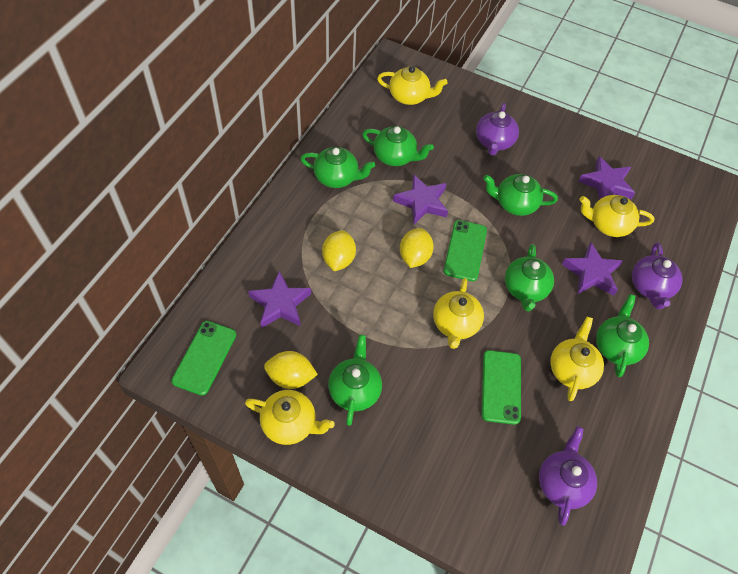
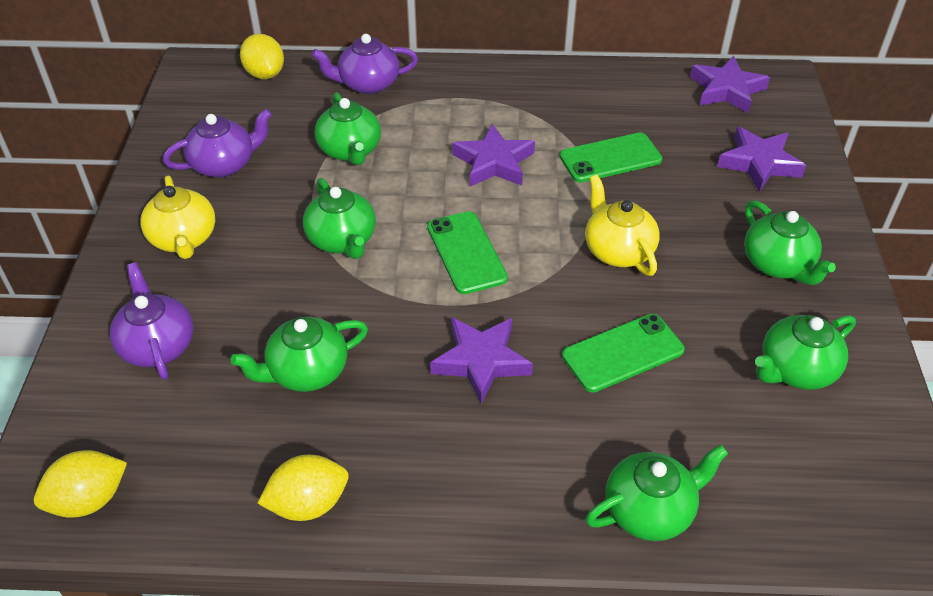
yellow teapot: [245,390,334,445] [377,66,448,105] [433,278,484,349] [550,316,604,401] [580,195,654,237] = 5 -> [141,176,215,259] [585,175,659,276] = 2

